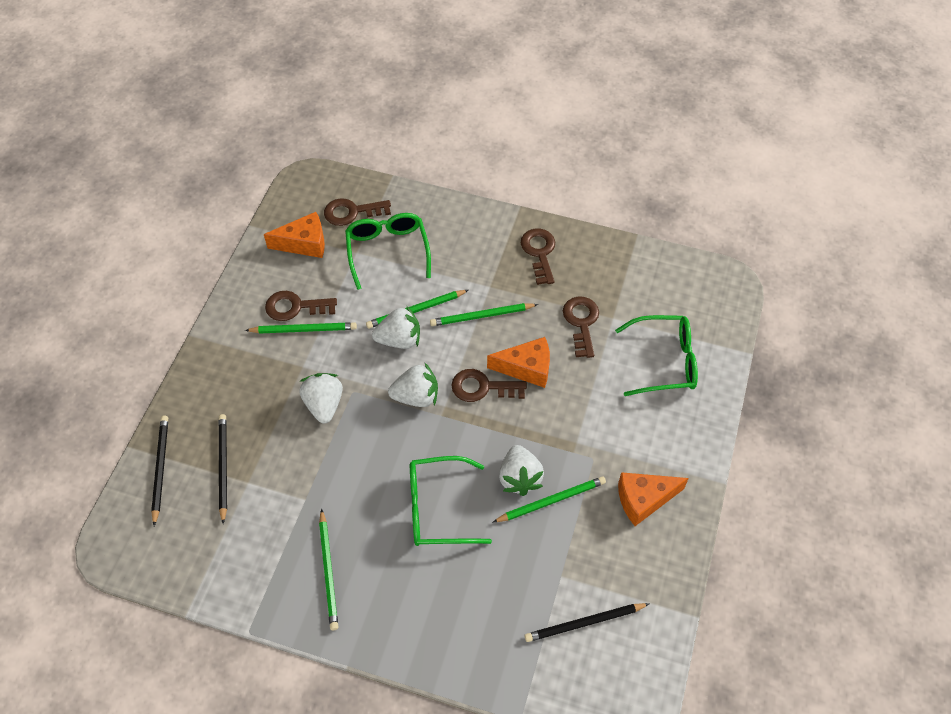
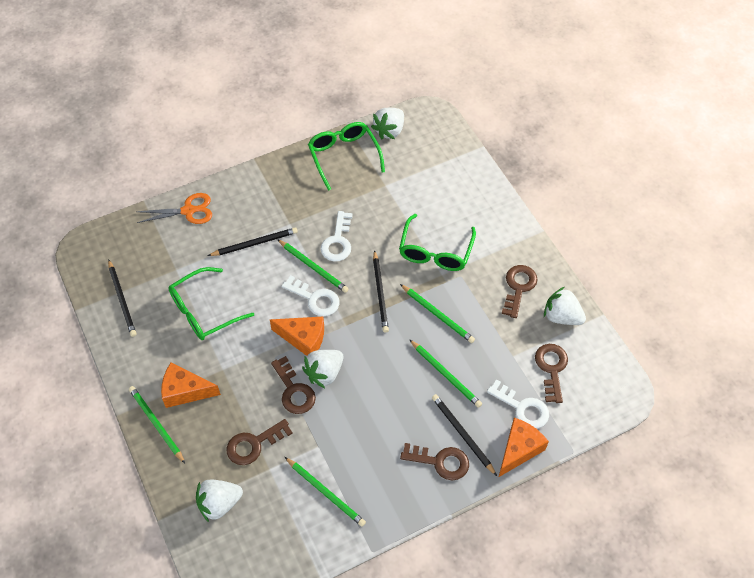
black pencil: [151,416,168,526] [218,414,227,524] [525,603,649,642] = 3 -> [108,259,137,337] [208,227,298,256] [373,250,389,333] [432,394,497,476] = 4
orange scissors: none = 0 -> [137,193,212,224] = 1
white key: none = 0 -> [282,275,340,317] [320,211,353,262] [487,380,549,429] = 3

